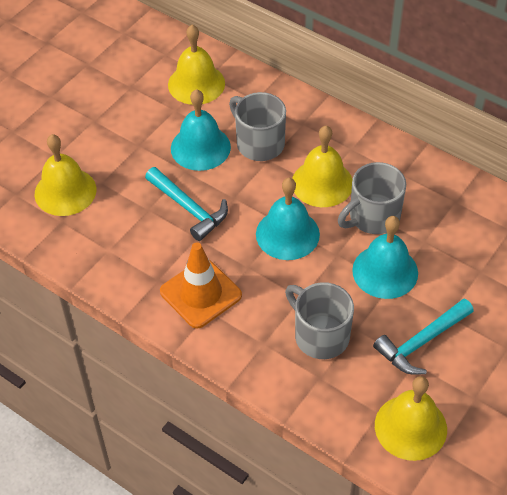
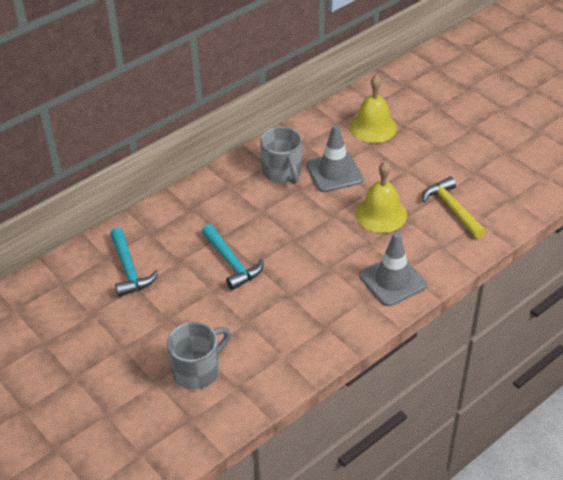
grey mug: [229,92,286,161] [285,282,354,359] [338,162,406,234] = 3 -> [167,322,231,389] [260,126,302,184] = 2
grey traffic cone: none = 0 -> [306,125,363,192] [359,232,427,306] = 2
orange traffic cone: [160,242,242,329] = 1 -> none = 0
turquoise bell: [171,89,231,171] [256,178,320,260] [352,216,418,299] = 3 -> none = 0
yellow bell: [35,134,96,216] [168,25,225,105] [292,126,353,207] [375,376,447,461] = 4 -> [350,75,397,143] [355,162,407,233] = 2
yellow hammer: none = 0 -> [422,177,486,239] = 1

